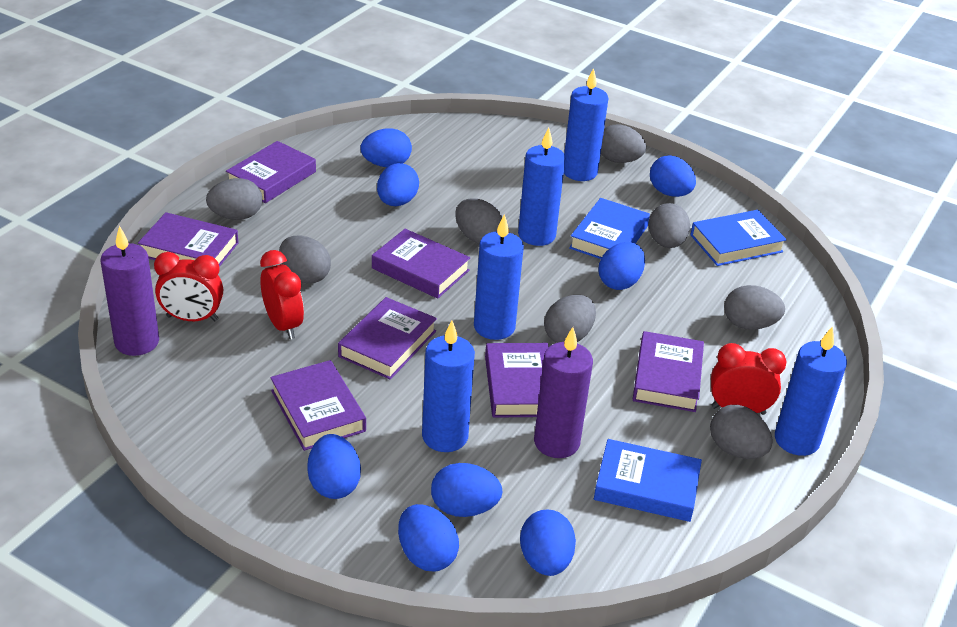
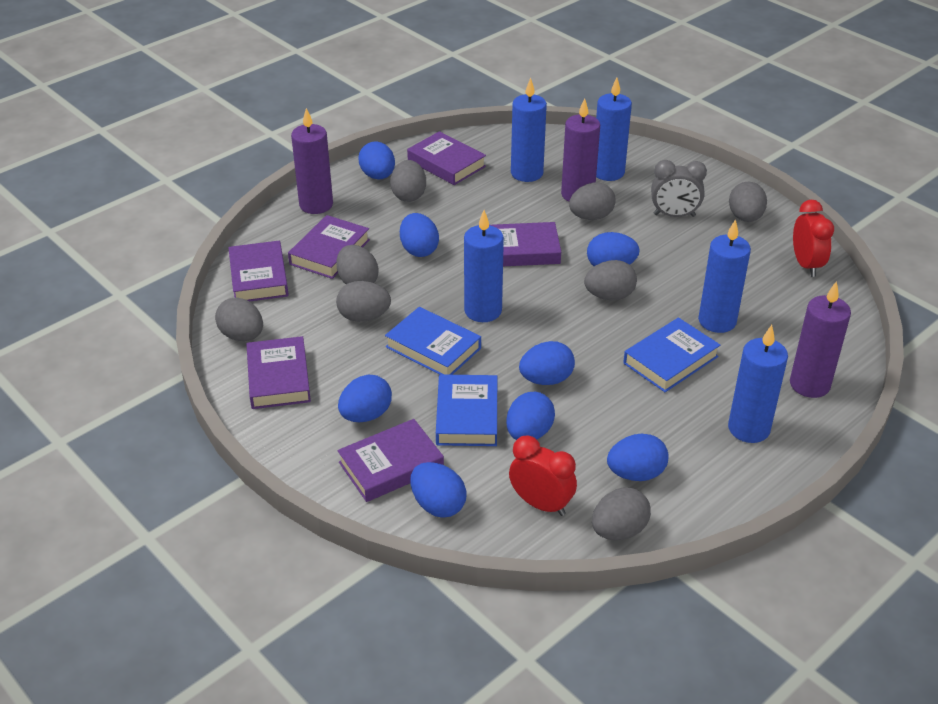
grey clock: none = 0 -> [651,160,707,217] = 1
purple book: [138,212,238,267] [226,141,316,203] [270,360,366,451] [338,297,437,380] [372,229,470,299] [485,343,549,418] [633,331,704,412] = 7 -> [228,241,289,302] [246,336,311,409] [288,215,370,279] [337,419,444,502] [407,131,486,185] [490,222,561,266] = 6
purple candle: [101,226,159,356] [534,327,593,458] = 2 -> [291,108,333,214] [561,98,600,202] [790,281,851,398] = 3
red clock: [154,252,223,321] [260,250,304,339] [711,343,787,415] = 3 -> [509,436,577,516] [793,200,834,277] = 2

